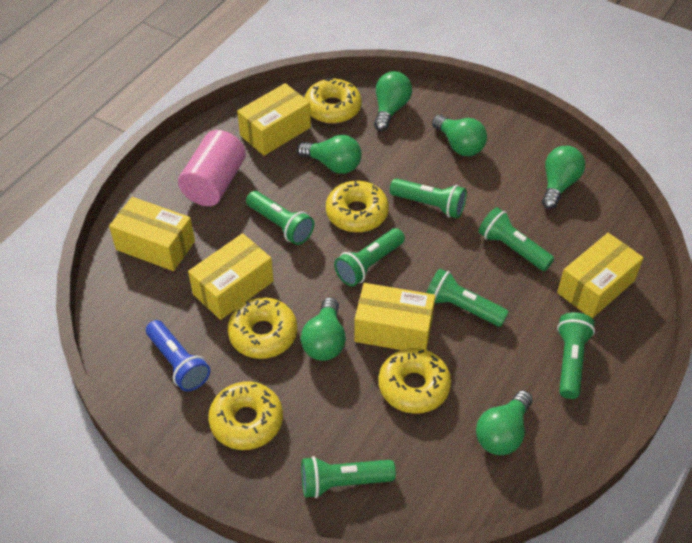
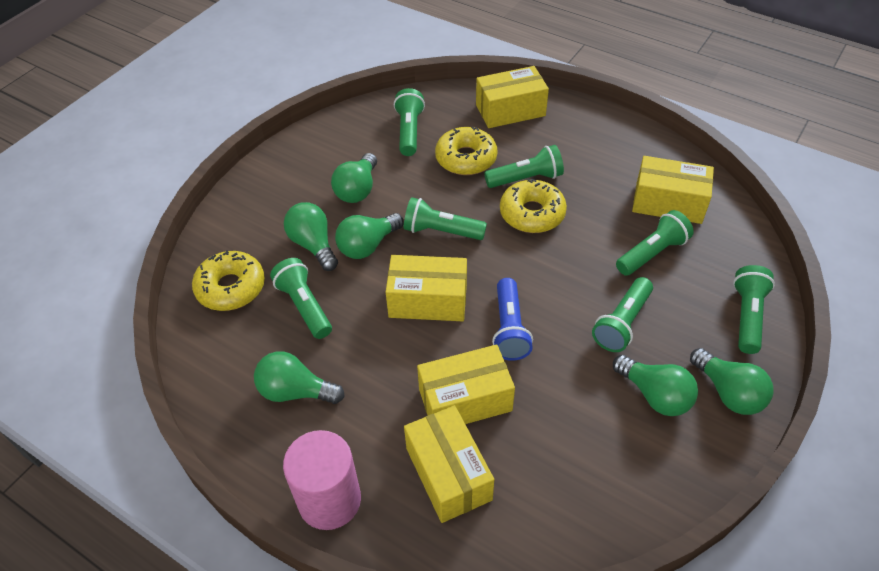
yellow donut: [208,382,283,450] [228,297,297,359] [304,78,362,124] [326,181,389,233] [378,348,451,414] = 5 -> [192,250,265,311] [435,127,498,175] [500,179,567,233] = 3

